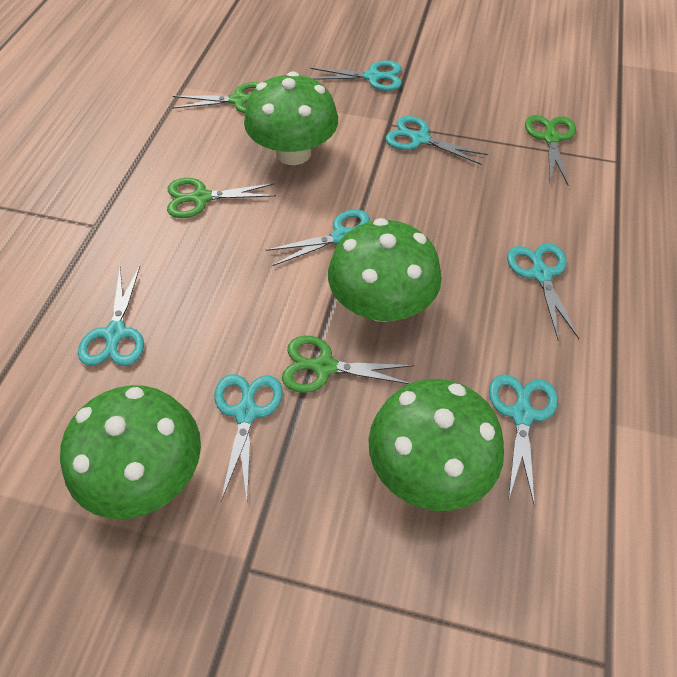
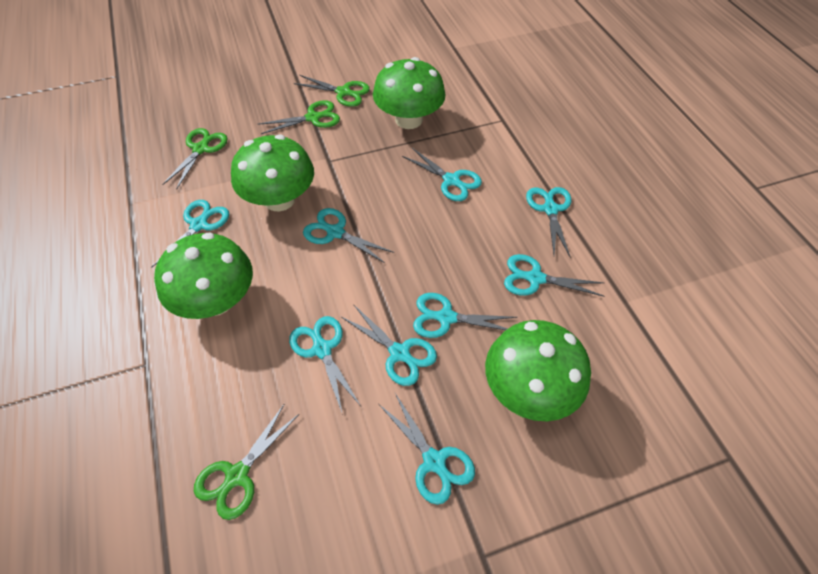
turquoise scissors: [78,266,144,366] [214,374,282,501] [266,209,370,266] [310,60,402,91] [386,116,488,165] [489,374,558,506] [507,243,579,339] = 7 -> [151,200,229,268] [289,316,361,415] [303,208,394,263] [341,304,437,386] [380,393,475,505] [402,148,482,201] [413,293,518,338] [504,254,604,297] [526,187,571,258] = 9

